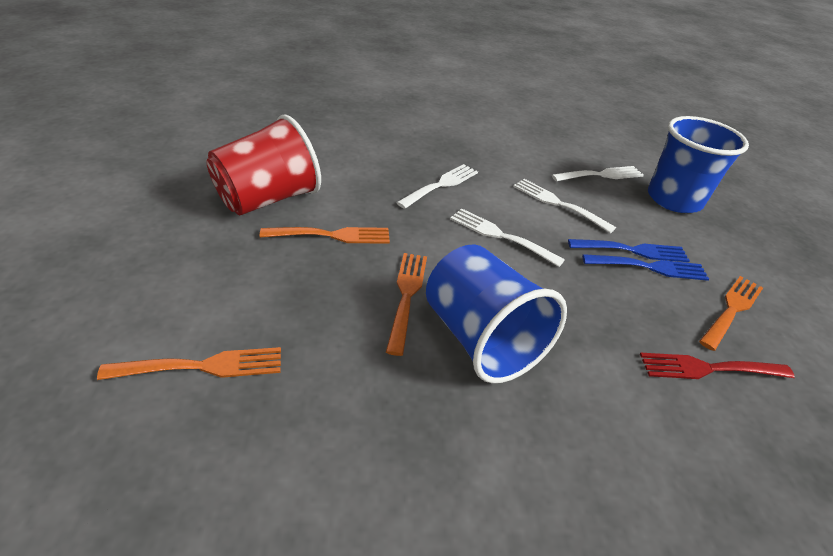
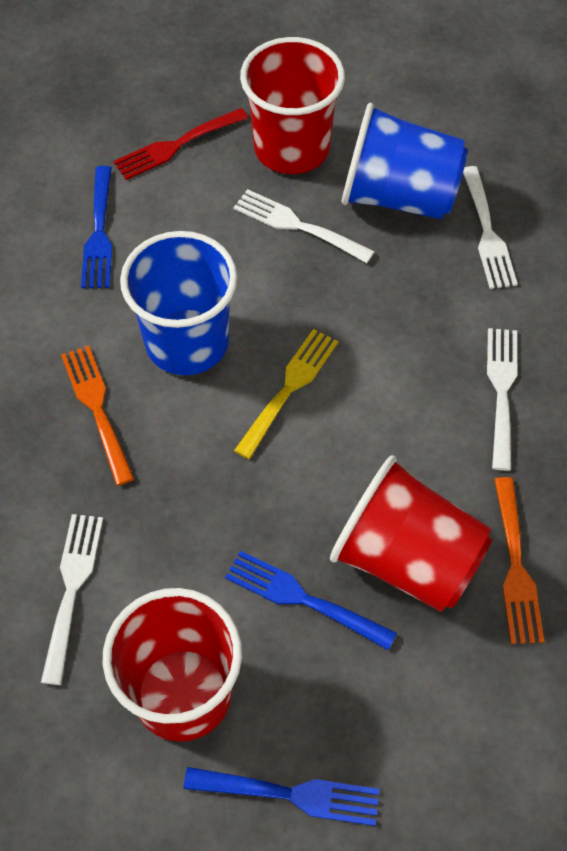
blue fork: [568,239,690,262] [582,254,709,281] = 2 -> [81,166,112,288] [184,767,379,826] [225,551,397,651] = 3
orange fork: [97,347,281,380] [260,227,390,244] [386,253,427,356] [699,276,763,351] = 4 -> [61,345,134,486] [494,477,545,644] = 2
red cup: [206,115,321,215] = 1 -> [102,588,242,742] [240,37,345,174] [330,455,493,612] = 3
yellow fork: none = 0 -> [234,329,338,459] = 1

